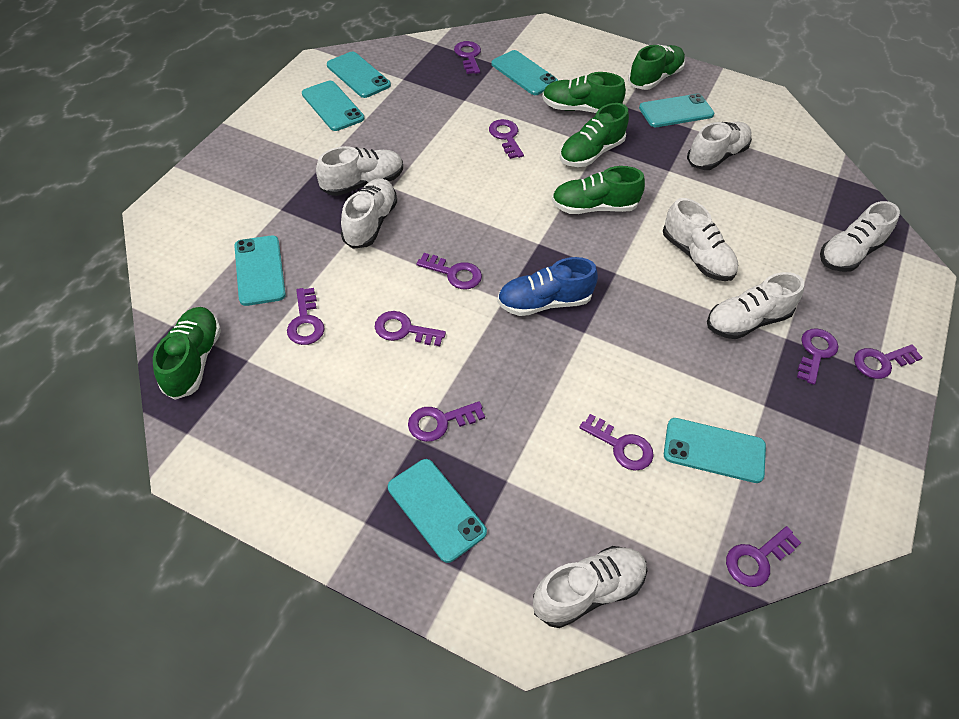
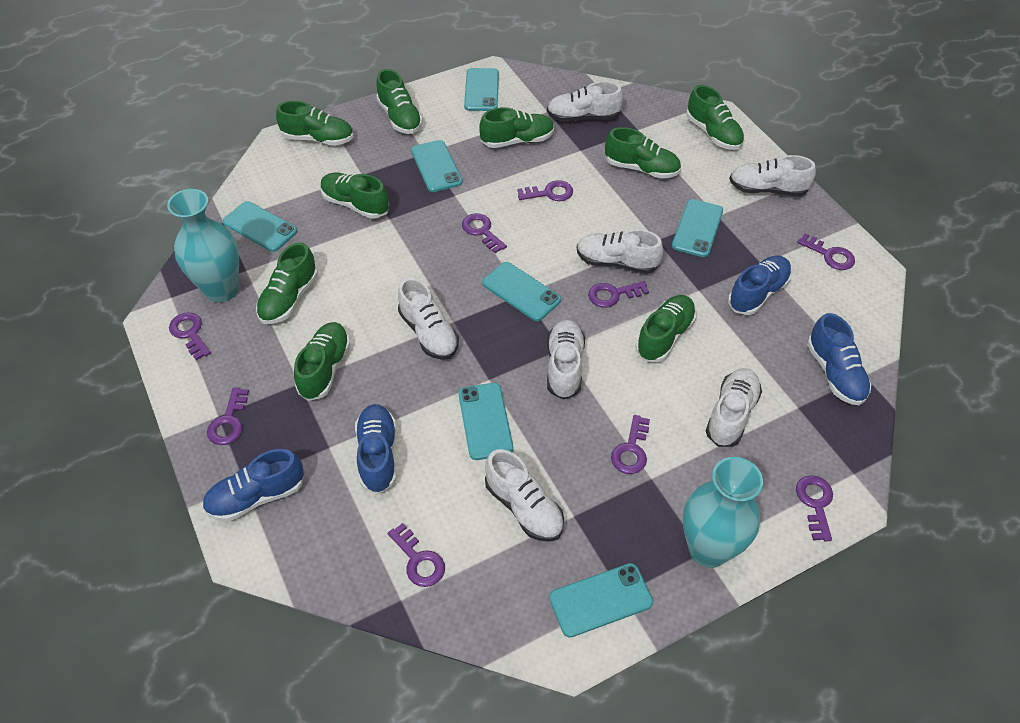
blue shoe: [497,257,598,316] = 1 -> [202,449,304,522] [355,404,396,494] [728,256,792,315] [807,313,871,405] = 4
green shoe: [153,307,221,400] [542,72,626,113] [551,166,645,214] [560,103,629,167] [628,45,685,90] = 5 -> [256,242,318,324] [276,101,354,146] [294,322,351,401] [321,173,389,219] [376,69,423,134] [479,107,554,148] [605,127,681,179] [635,295,696,362] [686,85,744,150] = 9
purple key: [287,288,324,345] [375,311,446,346] [408,401,485,442] [416,253,482,289] [454,41,481,74] [489,119,524,159] [579,414,654,471] [726,526,801,587] [797,328,838,385] [854,344,923,379] = 10 -> [169,312,211,360] [207,387,249,445] [388,523,445,587] [462,213,507,253] [518,180,573,201] [588,281,649,308] [611,415,650,474] [796,475,833,542] [797,233,855,270] = 9
turquoise vase: none = 0 -> [167,189,239,303] [683,457,763,568] = 2

